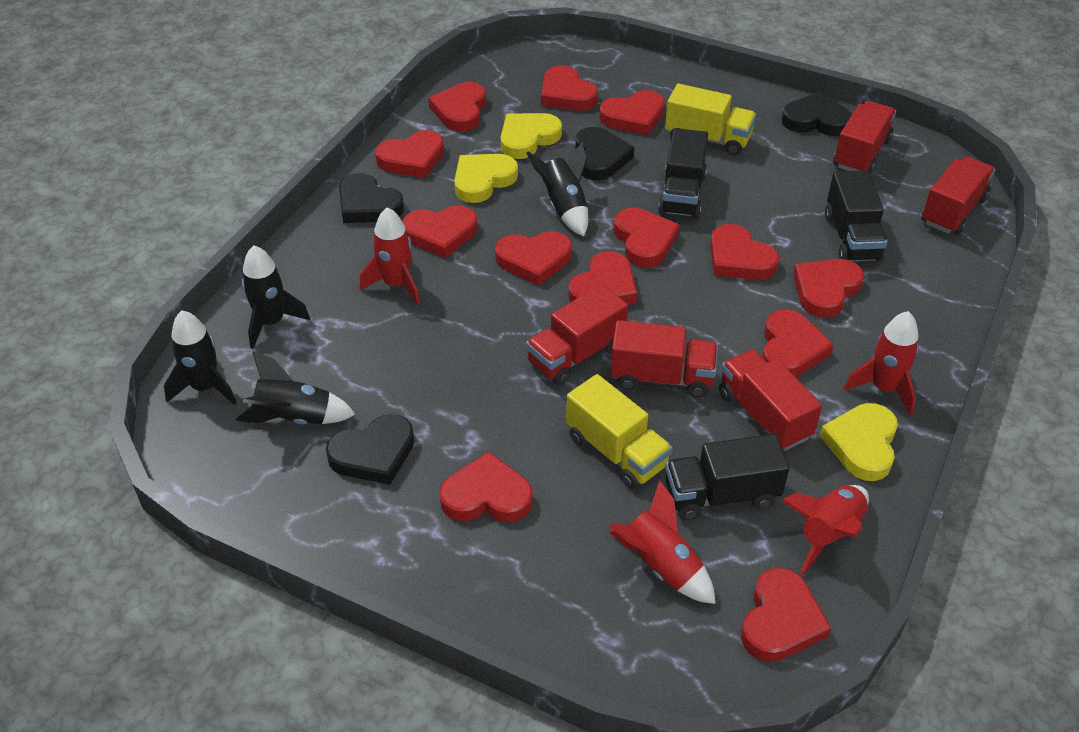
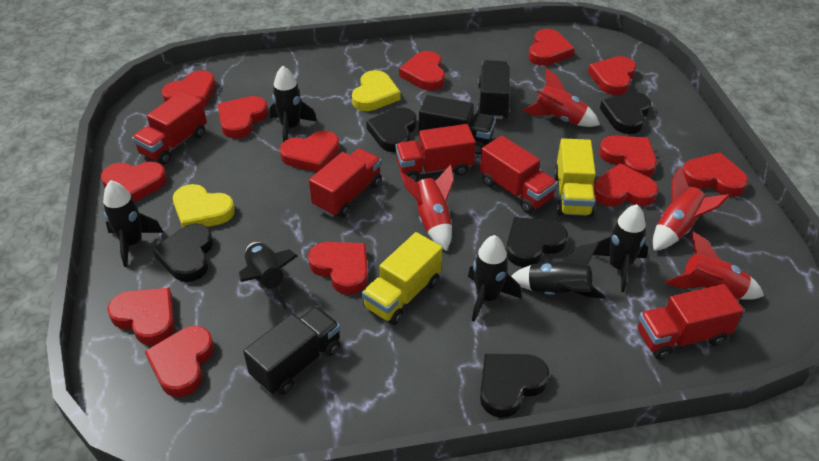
black heart: [326,414,414,485] [339,173,404,223] [575,127,634,180] [782,92,852,136] = 4 -> [152,224,213,282] [366,107,416,152] [480,354,549,418] [506,217,568,267] [600,92,651,134] = 5
black rocket: [164,310,237,405] [236,351,356,424] [242,245,310,349] [527,143,588,236] = 4 -> [103,180,164,267] [239,242,298,310] [270,66,317,142] [468,235,521,322] [511,243,605,298] [593,204,648,292] = 6
yellow heart: [454,154,518,203] [501,113,562,159] [820,403,898,481] = 3 -> [173,184,235,227] [352,70,401,111] = 2

